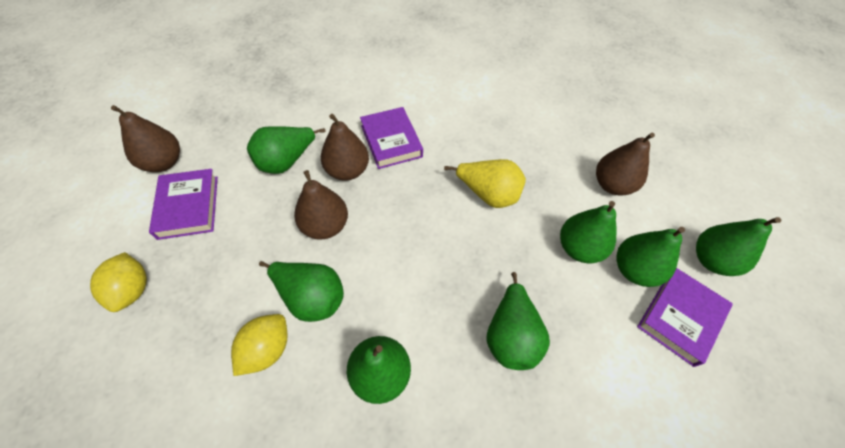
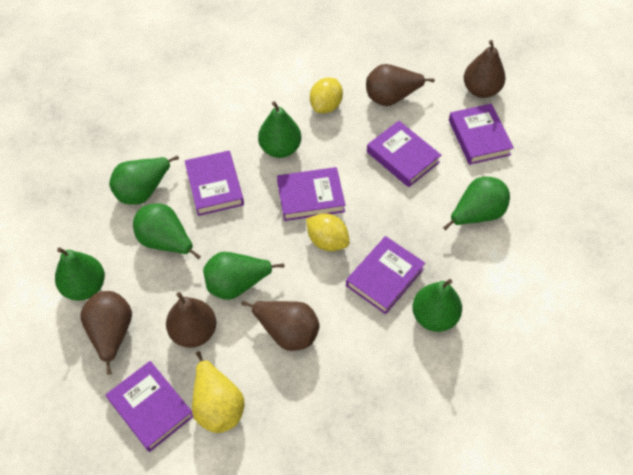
brown pear: [111,105,180,172] [294,170,348,240] [321,114,369,181] [596,133,655,196] = 4 -> [80,291,132,375] [166,292,216,348] [242,301,320,351] [366,64,435,106] [464,40,506,98] = 5
purple book: [149,169,218,240] [360,107,423,169] [637,268,733,367] = 3 -> [106,361,193,452] [185,151,244,216] [277,167,345,221] [346,236,425,314] [367,121,442,187] [449,104,514,165] = 6

